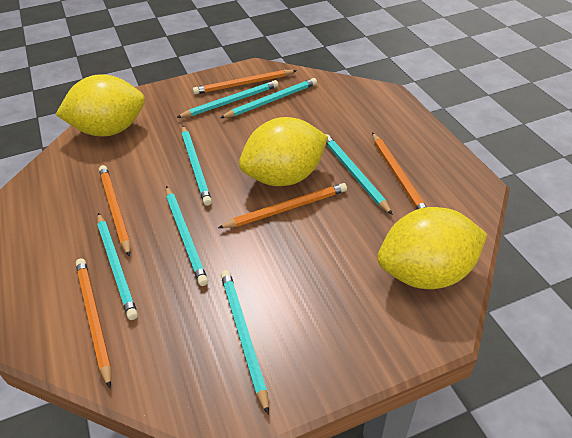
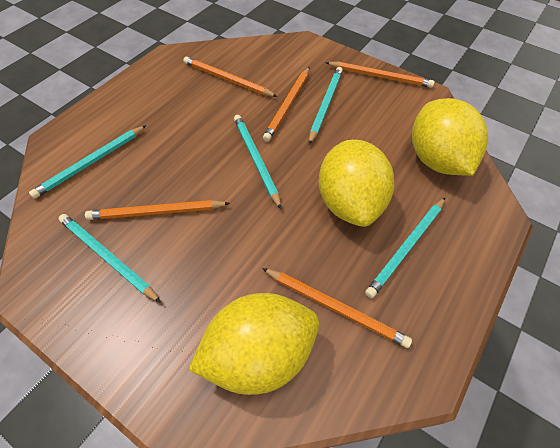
turquoise pencil: [97,213,138,320] [166,186,208,286] [176,80,278,118] [182,126,212,206] [220,78,317,118] [221,270,269,415] [325,134,393,215] = 7 -> [29,125,146,199] [58,214,161,303] [234,115,281,209] [309,67,343,144] [365,198,445,298] = 5

